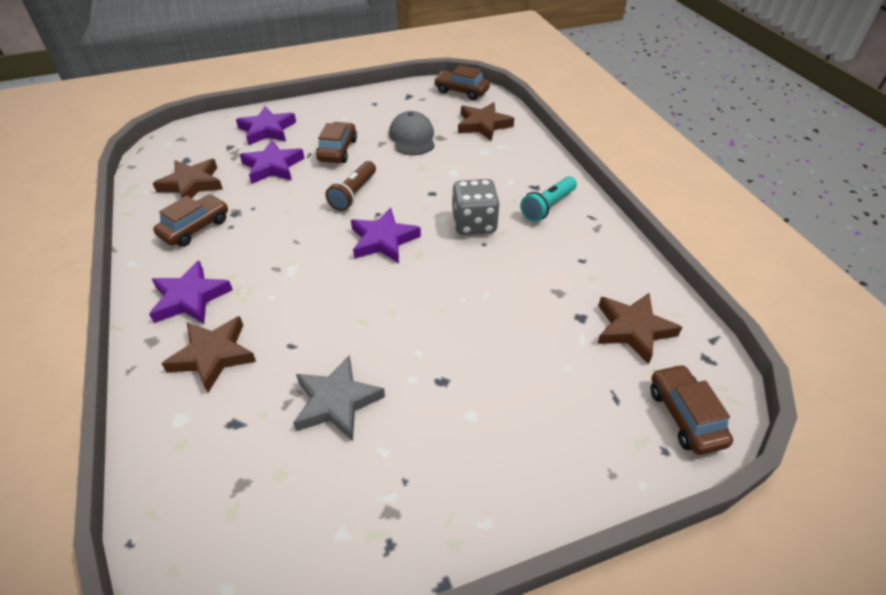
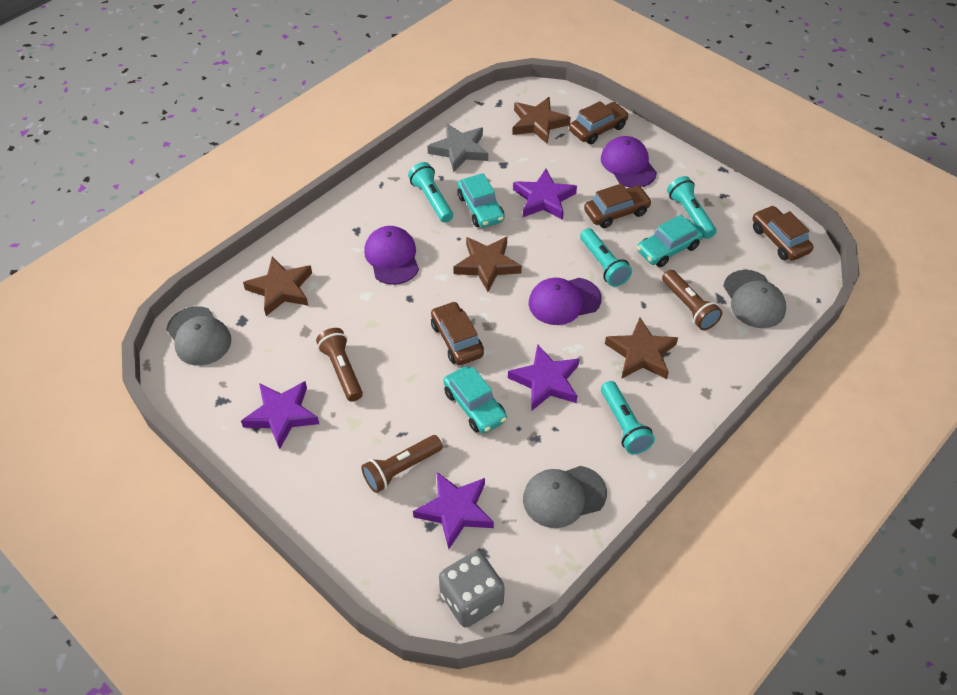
brown flashlight: [325,161,376,211] = 1 -> [316,328,363,402] [361,435,443,493] [662,270,722,330] = 3
grey cap: [389,111,435,155] = 1 -> [166,306,231,366] [523,466,607,528] [723,270,786,328] = 3
purple cap: none = 0 -> [364,226,419,285] [529,278,602,325] [601,136,657,188] = 3
turquoise car: none = 0 -> [443,366,507,433] [457,173,504,228] [637,215,703,267] = 3
turquoise flashlight: [520,176,577,222] = 1 -> [408,162,453,223] [580,228,632,287] [601,381,655,454] [667,176,717,239] = 4

